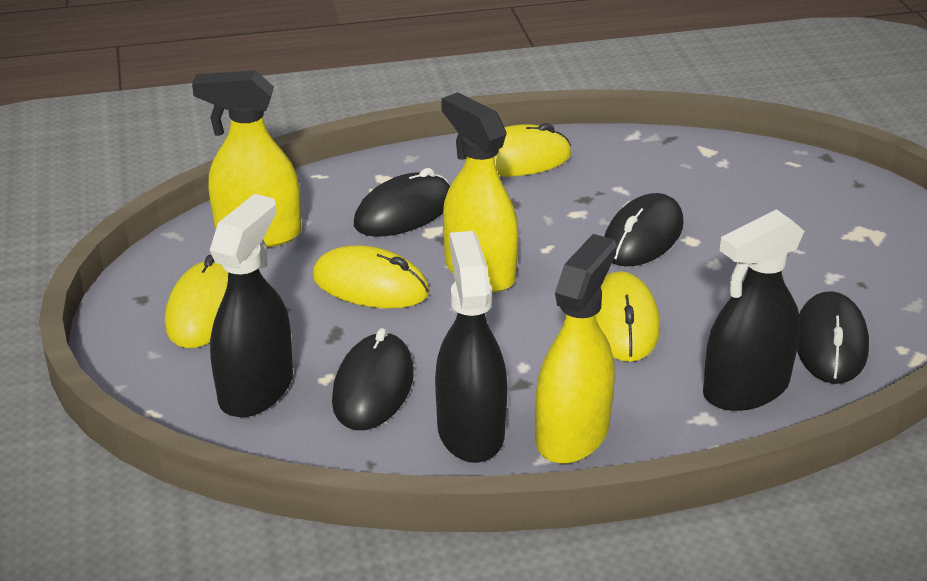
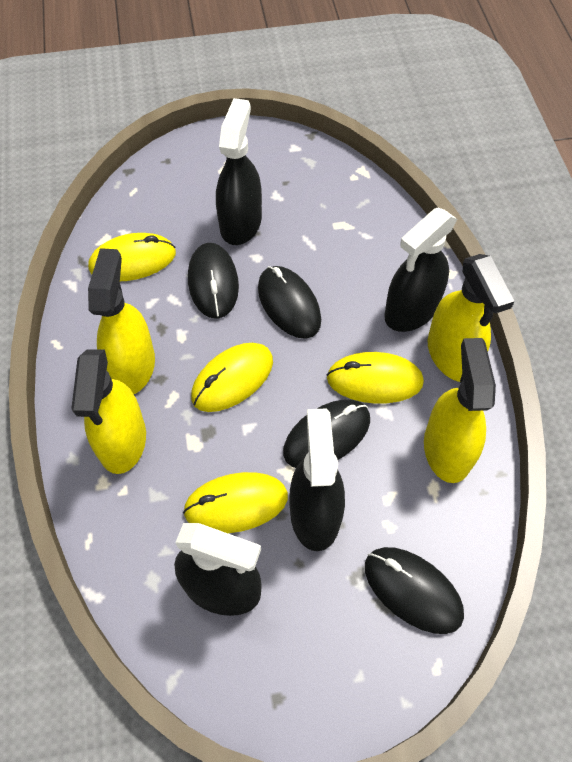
black spray bottle: [210,194,293,417] [435,231,507,463] [703,209,804,411] = 3 -> [174,523,262,616] [216,98,262,245] [289,408,345,551] [384,208,457,332] = 4
yellow spray bottle: [192,70,301,247] [442,92,519,292] [535,234,617,464] = 3 -> [71,350,146,474] [88,248,155,394] [424,338,496,483] [428,254,515,382] = 4

